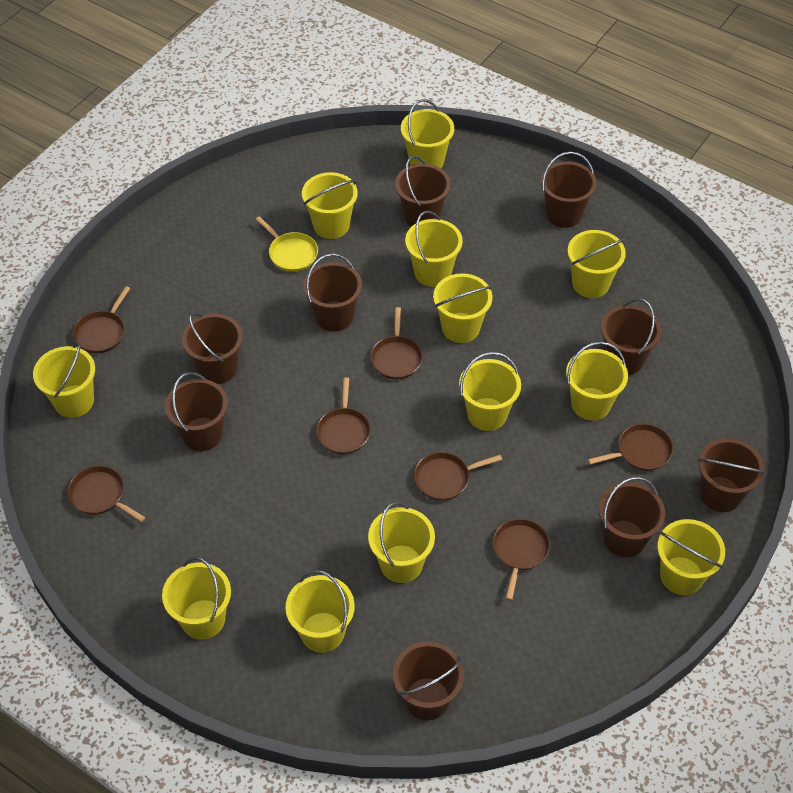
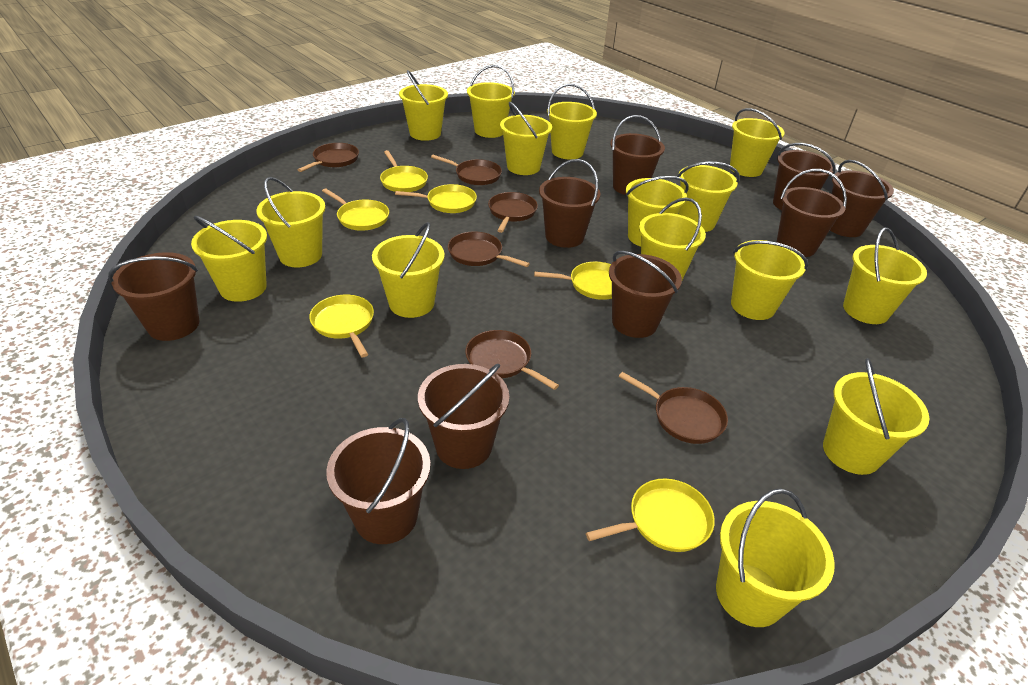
brown pan: [68,466,145,522] [73,286,130,353] [316,377,371,454] [370,307,423,379] [414,452,502,501] [493,519,550,600] [588,424,673,471] = 7 -> [298,143,359,172] [431,155,502,185] [448,232,530,267] [465,330,559,390] [488,192,538,233] [619,372,728,444] = 6
yellow bucket: [33,342,95,418] [162,557,231,640] [286,570,355,653] [302,172,358,239] [368,502,435,583] [401,99,454,168] [405,211,463,287] [433,273,493,343] [459,352,521,431] [566,342,628,420] [567,230,626,298] [657,519,725,595] = 12 -> [191,216,267,302] [256,177,326,267] [372,222,445,318] [399,70,448,141] [467,65,515,138] [500,102,552,175] [547,84,597,159] [626,176,688,247] [639,197,706,280] [677,162,740,232] [716,488,835,627] [730,108,785,177] [731,240,808,320] [823,358,929,475] [843,228,927,324] = 15
yellow pan: [256,216,318,272] = 1 -> [309,295,374,357] [322,188,389,231] [380,150,428,192] [395,184,477,213] [534,262,612,300] [586,479,715,552] = 6

